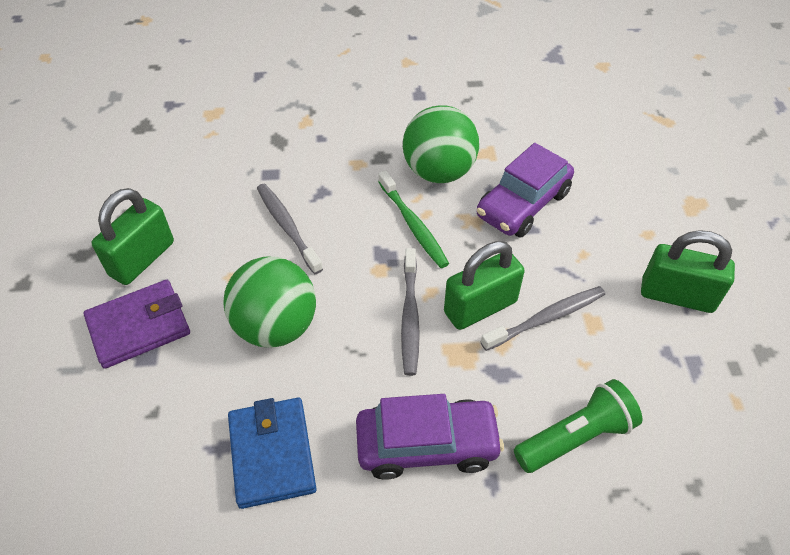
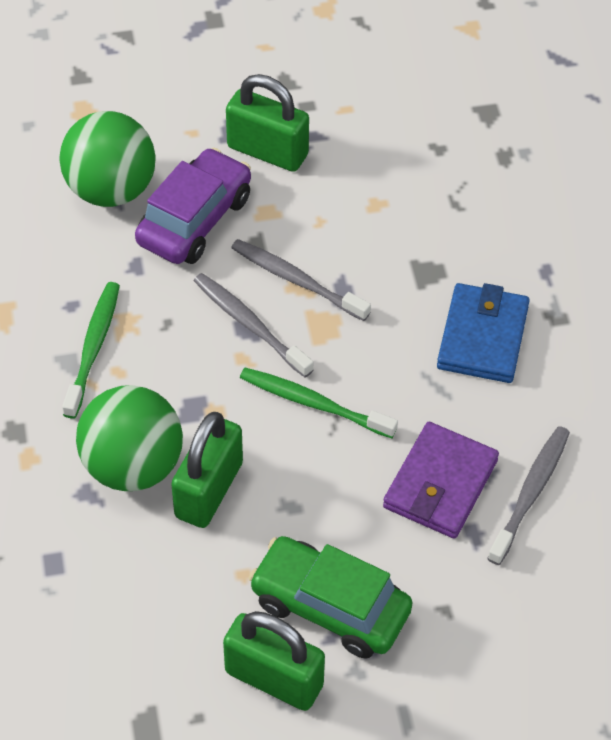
green car: none = 0 -> [249,536,412,659] = 1
green flashlight: [514,379,642,473] = 1 -> none = 0
green toothbrush: [378,170,449,268] = 1 -> [62,282,120,419] [240,368,398,438] = 2
purple car: [356,394,504,480] [476,143,574,238] = 2 -> [135,148,251,264] = 1

